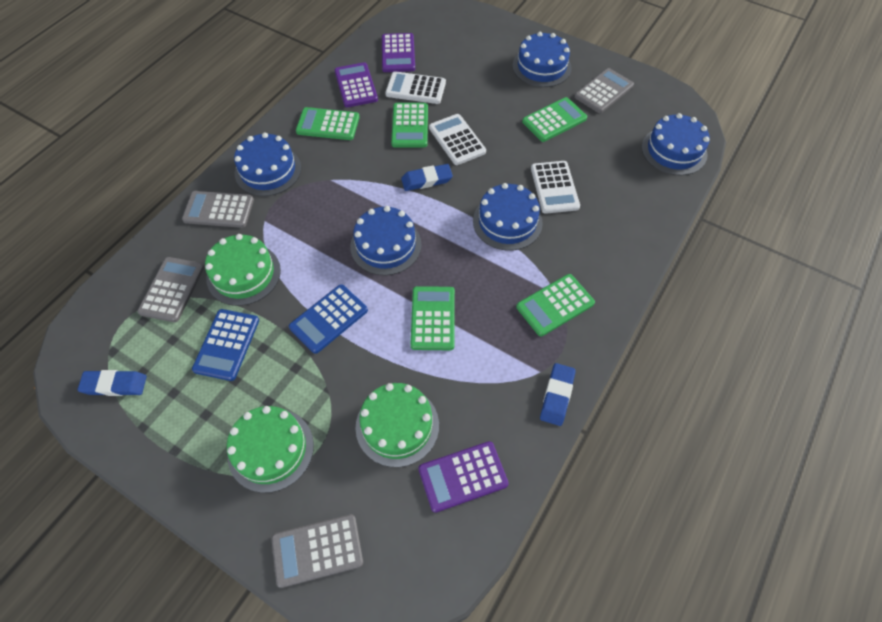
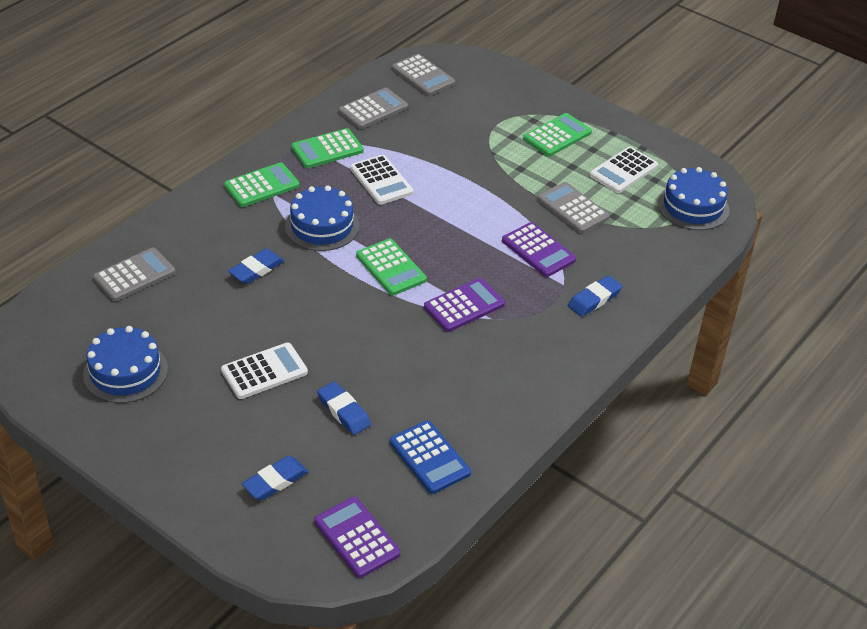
blue cake: [234,133,301,196] [350,206,422,275] [473,183,543,251] [513,32,572,87] [642,113,710,175] = 5 -> [83,326,168,403] [285,185,359,251] [657,167,729,230] = 3
blue calculator: [192,309,259,381] [289,284,368,354] = 2 -> [390,420,471,494] = 1
blue eraser: [77,370,147,396] [401,164,453,191] [540,363,576,426] = 3 -> [228,249,284,284] [242,456,308,500] [317,382,371,435] [568,275,623,317] = 4
green cake: [205,234,281,306] [227,406,314,493] [355,383,439,467] = 3 -> none = 0
green calculator: [296,107,360,140] [391,103,428,147] [411,286,455,350] [516,274,595,336] [522,97,587,142] = 5 -> [224,162,300,207] [291,128,364,168] [356,239,427,296] [523,113,592,156] = 4

